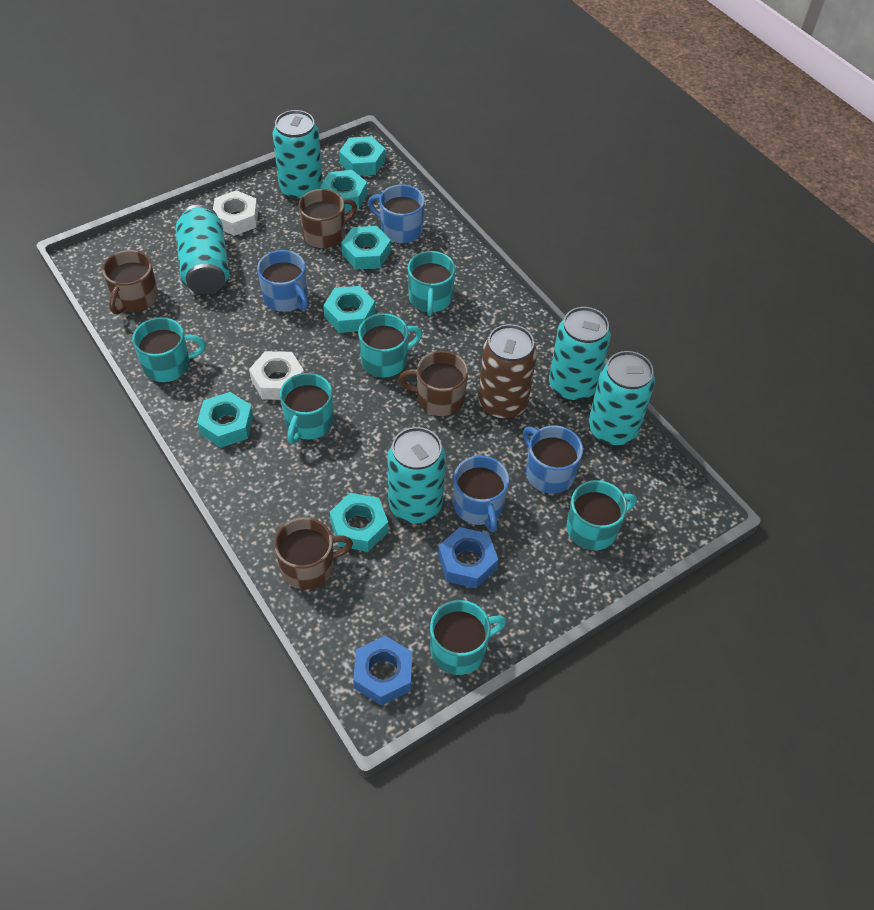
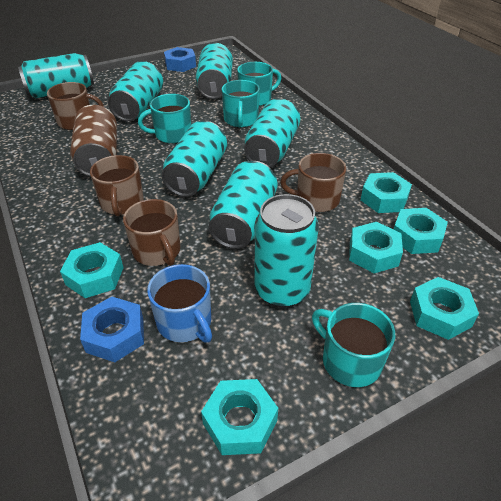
blue mug: [257,250,308,312] [368,184,425,243] [453,455,509,533] [523,425,583,494] = 4 -> [147,264,212,343] = 1
turquoise can: [175,205,229,295] [273,110,323,201] [387,427,446,524] [549,307,611,401] [588,351,655,446] = 5 -> [18,53,94,98] [108,61,163,121] [162,121,227,197] [195,43,233,99] [209,161,278,249] [244,98,300,167] [254,194,319,308] = 7
turquoise mug: [132,317,206,382] [280,373,333,444] [358,313,423,377] [408,251,455,316] [430,600,506,675] [566,480,637,550] = 6 -> [138,94,191,144] [222,80,260,127] [237,62,281,106] [312,303,395,387] = 4
white nut: [213,190,258,236] [249,351,304,400] = 2 -> none = 0

